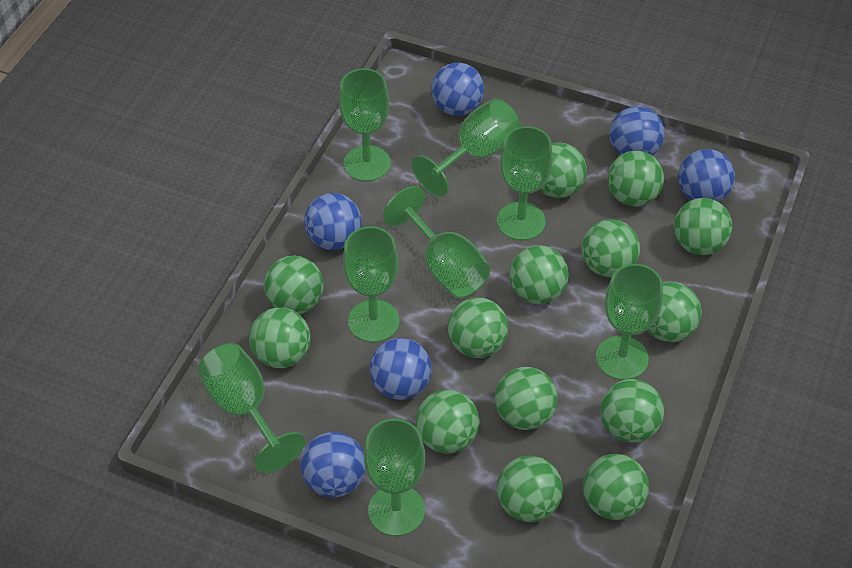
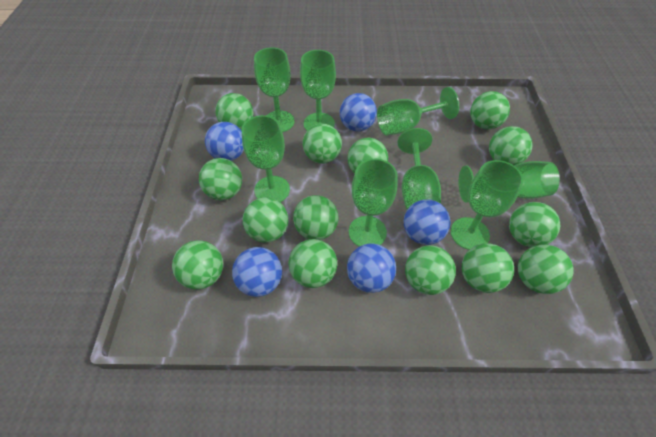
blue ball: [301,432,365,498] [304,193,362,250] [369,338,432,400] [431,63,484,116] [610,106,664,156] [678,149,735,202] = 6 -> [205,122,244,161] [232,247,282,297] [340,93,377,131] [347,243,396,293] [404,199,450,245] = 5

